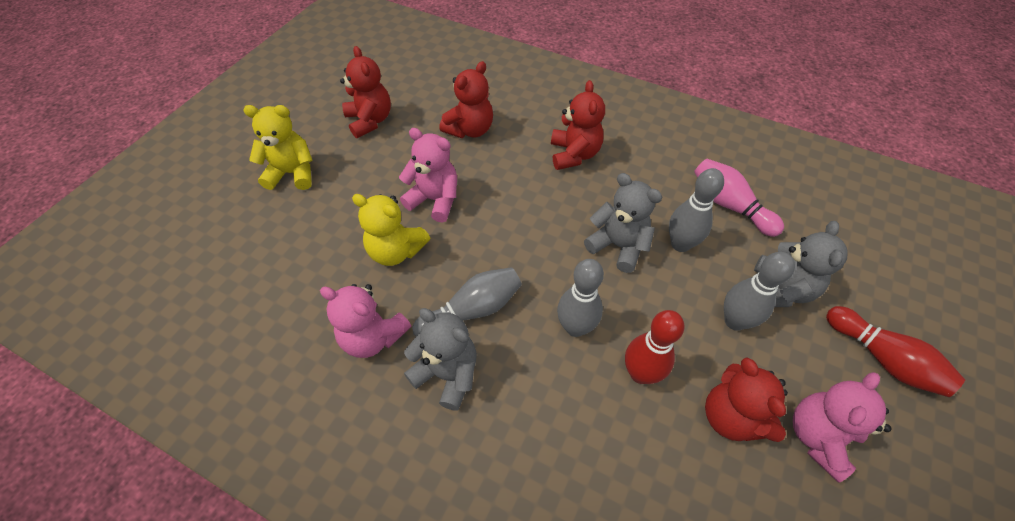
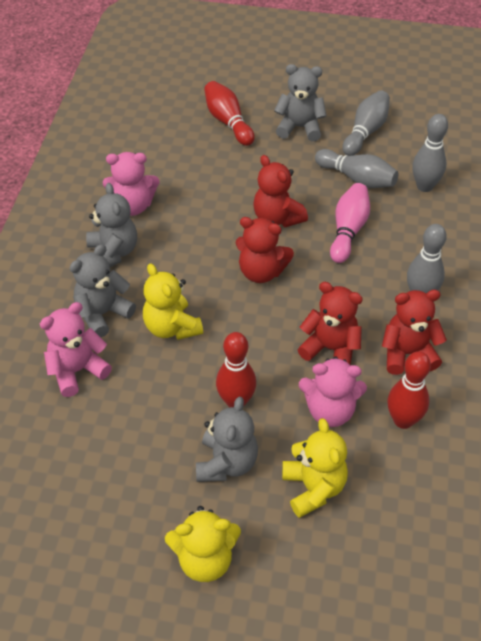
grey teddy bear: [404,308,477,411] [584,173,662,273] [754,221,848,307] = 3 -> [70,244,136,337] [86,183,137,267] [196,397,258,482] [274,64,327,141] = 4
red bowling pin: [625,310,685,384] [826,306,965,397] = 2 -> [204,81,255,146] [216,332,256,407] [388,351,431,429] = 3
yellow teddy bear: [243,105,313,190] [352,194,430,266] = 2 -> [143,263,203,340] [165,506,241,582] [282,418,348,518] = 3

